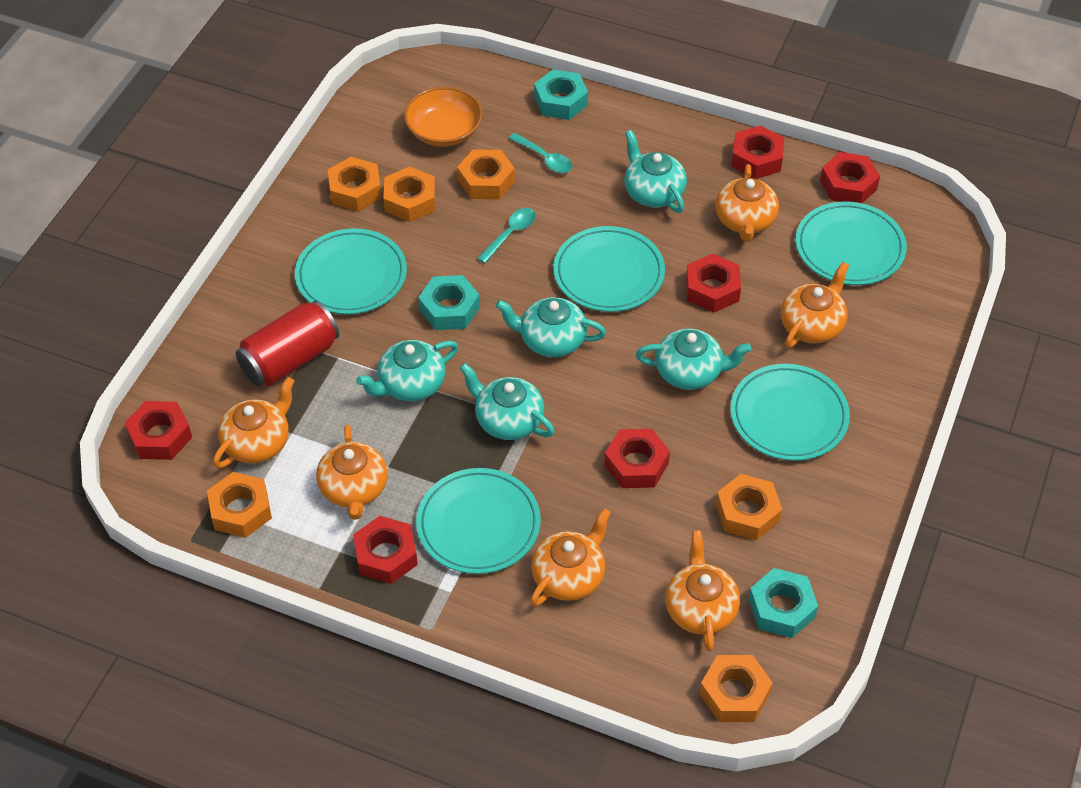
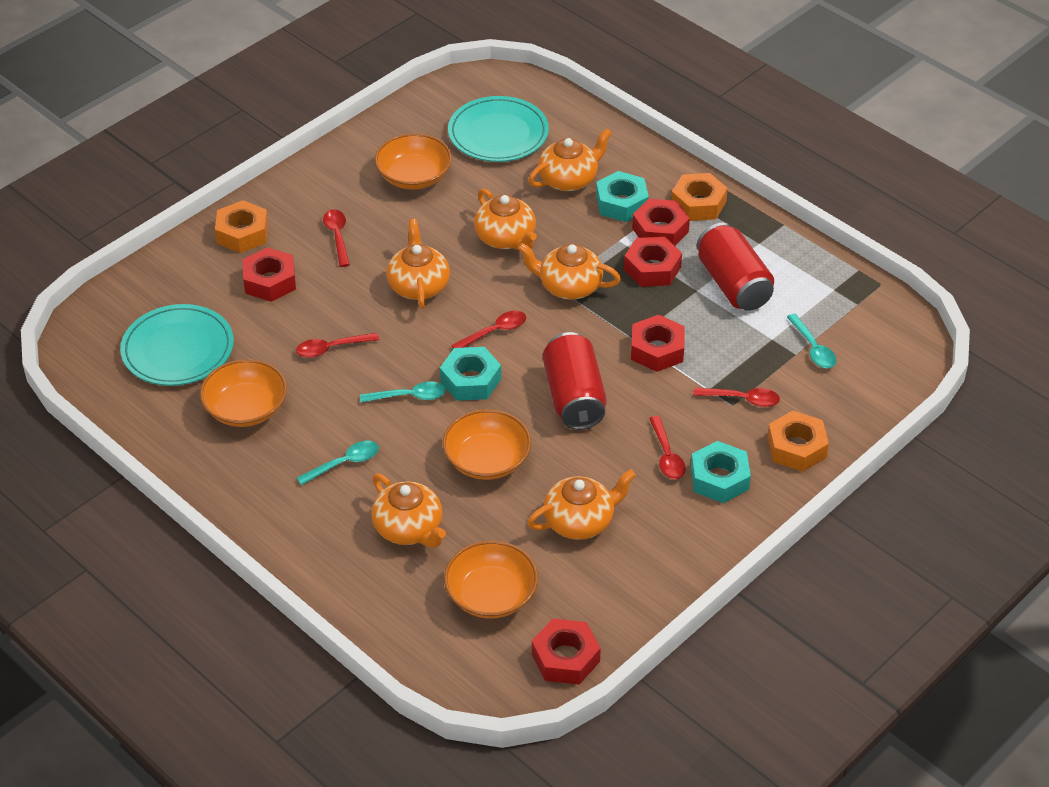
orange bowl: [404,87,482,147] = 1 -> [200,359,287,427] [375,133,452,190] [443,409,531,480] [444,541,538,618] = 4
orange nut: [207,472,272,538] [328,157,382,211] [383,166,435,222] [457,149,515,200] [699,655,773,722] [716,474,782,540] = 6 -> [215,200,268,253] [671,173,728,221] [767,411,829,472] = 3
red can: [236,300,339,386] = 1 -> [543,332,607,430] [697,223,774,311] = 2
red nut: [125,401,192,460] [353,516,418,584] [604,429,670,488] [686,254,741,313] [732,125,784,179] [820,152,880,203] = 6 -> [242,247,296,302] [532,619,601,685] [624,237,682,287] [631,315,685,372] [632,199,690,246] = 5
red spoon: none = 0 -> [296,333,379,358] [323,209,350,267] [451,311,526,349] [649,416,686,479] [693,388,780,407] = 5
turquoise plate: [295,228,407,314] [416,468,541,574] [554,226,665,312] [730,364,850,461] [796,201,907,285] = 5 -> [120,304,234,386] [448,96,549,162] = 2
turquoise spoon: [477,208,536,263] [509,133,573,173] = 2 -> [297,441,379,485] [360,382,446,402] [787,314,837,368] = 3
turquoise teapot: [356,340,458,401] [460,363,555,440] [496,297,606,357] [624,130,687,213] [636,329,751,390] = 5 -> none = 0

